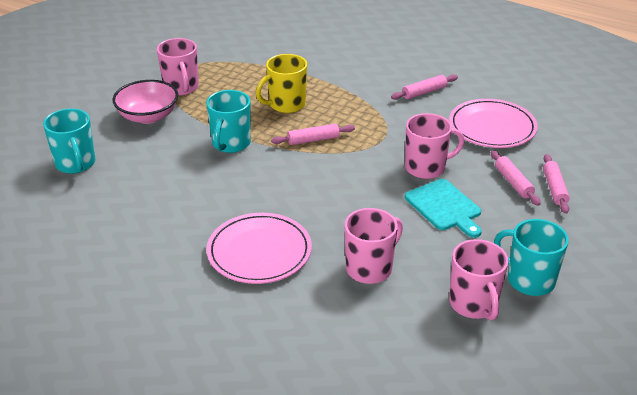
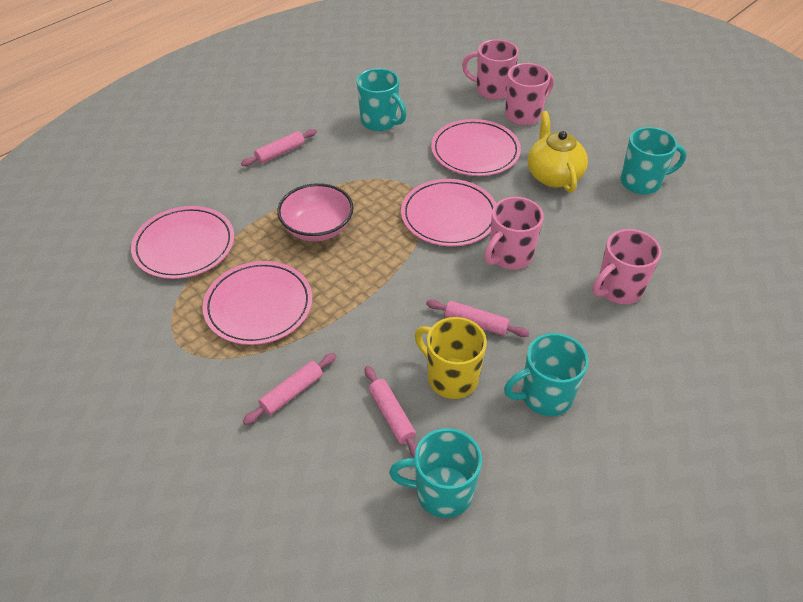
pink plate: [207,213,312,284] [449,99,538,148] = 2 -> [131,206,234,279] [202,261,312,345] [401,179,496,246] [431,119,521,176] = 4
turquoise cutting board: [405,179,482,238] = 1 -> none = 0
turquoise mug: [43,108,95,174] [206,90,251,153] [494,219,569,296] = 3 -> [357,68,407,131] [389,428,482,518] [504,333,589,416] [620,127,687,194] = 4
yellow teapot: none = 0 -> [528,111,588,193] = 1

